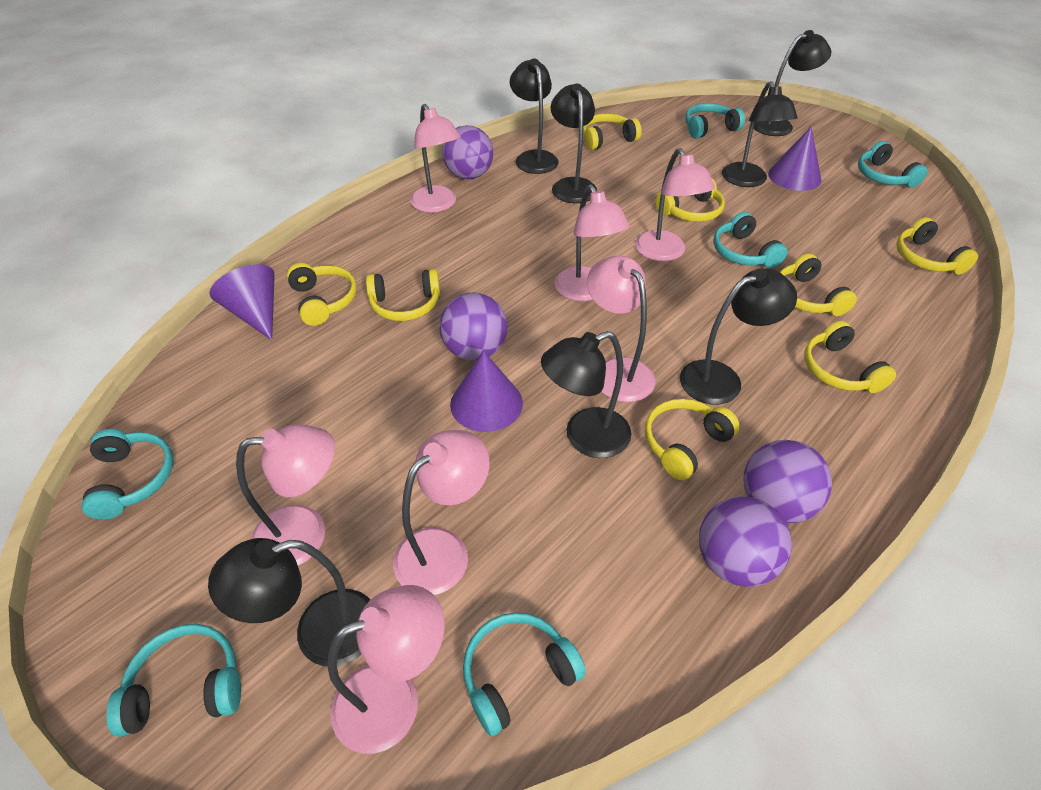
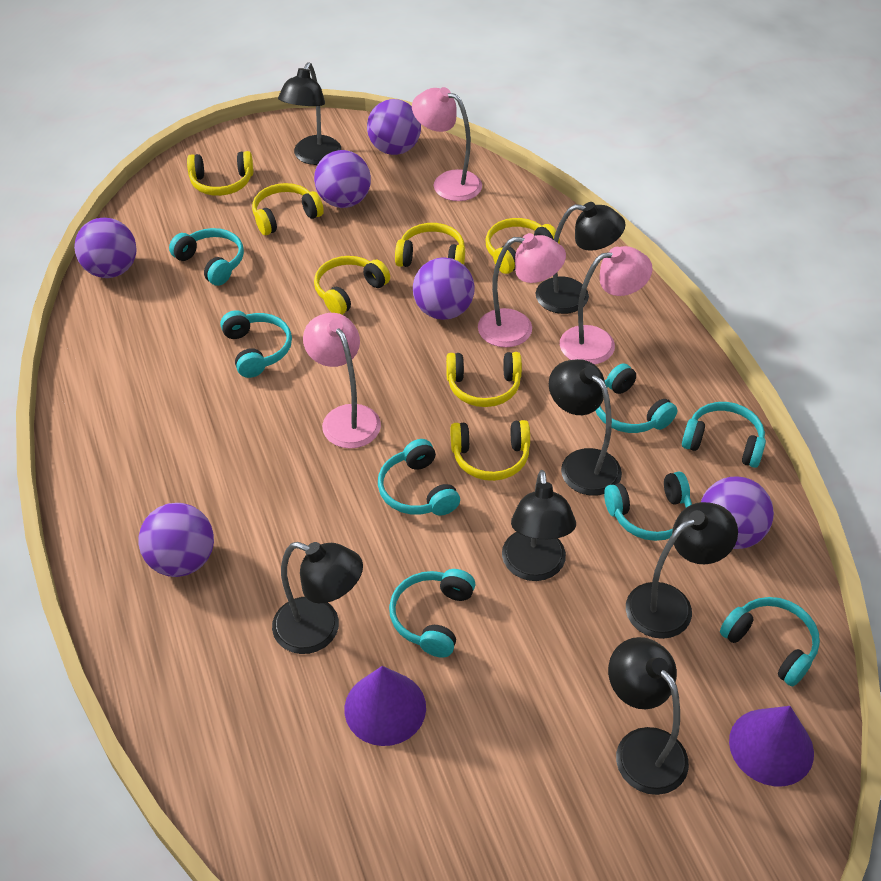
pink lamp: [236,424,335,566] [328,585,445,754] [393,430,490,595] [410,104,461,213] [554,184,630,301] [587,256,656,402] [635,148,715,261] = 7 -> [303,313,381,449] [412,87,482,201] [478,233,566,347] [560,246,653,365] = 4
purple ball: [439,292,507,361] [442,125,493,179] [699,497,792,587] [743,440,832,523] = 4 -> [74,218,137,278] [138,503,214,577] [314,150,371,208] [367,99,421,155] [413,257,474,320] [701,476,774,549] = 6
purple cone: [210,264,275,340] [450,351,523,432] [768,127,821,191] = 3 -> [344,666,426,746] [729,706,814,786] = 2
turquoise headphones: [81,429,174,520] [106,624,241,737] [463,612,586,736] [685,103,745,138] [713,212,788,268] [858,141,928,188] = 6 -> [169,228,244,286] [220,310,292,378] [378,439,460,516] [389,569,475,658] [595,363,677,433] [604,472,692,541] [682,402,766,468] [720,597,820,686] = 8
yellow headphones: [287,263,357,326] [366,269,440,321] [583,113,642,150] [645,399,740,480] [655,177,725,222] [780,254,857,316] [804,321,896,393] [896,217,978,275] = 8 -> [187,151,253,196] [252,183,324,235] [314,256,390,315] [395,223,465,267] [446,352,522,407] [451,420,530,481] [486,218,560,274] = 7

